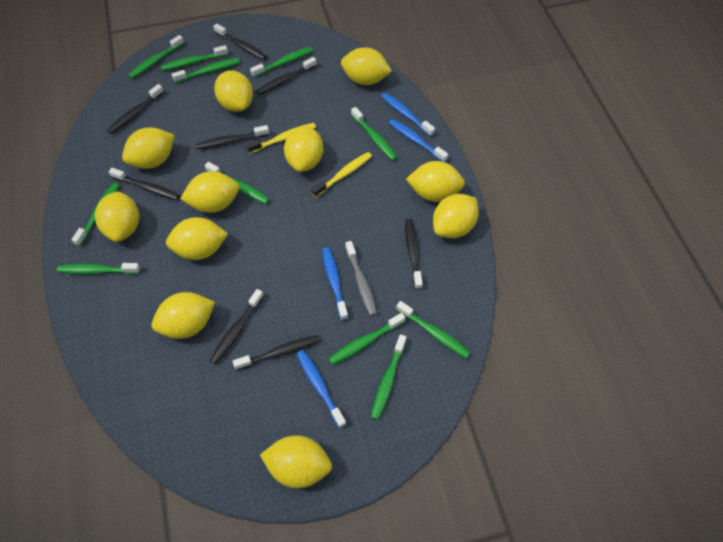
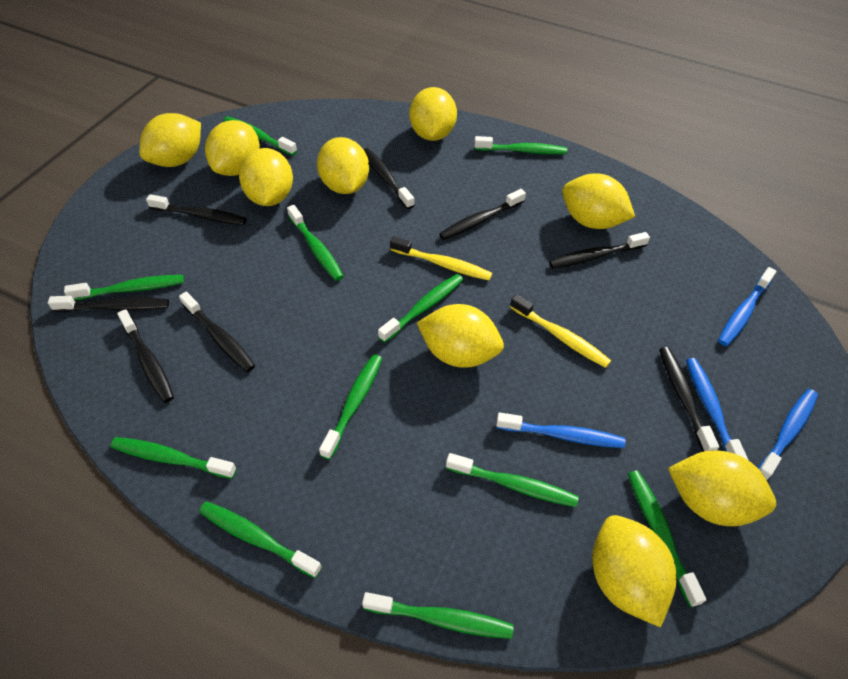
grey toothbrush: [345,241,377,316] = 1 -> none = 0
yellow lemon: [95,191,139,242] [122,127,175,169] [152,292,215,339] [166,217,228,260] [180,171,239,213] [214,70,253,112] [260,435,332,488] [284,126,323,172] [341,47,392,85] [406,161,465,202] [433,194,479,238] = 11 -> [139,113,201,167] [205,120,260,176] [239,148,293,206] [317,137,369,194] [409,87,457,141] [417,304,504,368] [562,173,635,229] [592,515,677,627] [668,450,776,526] = 9

